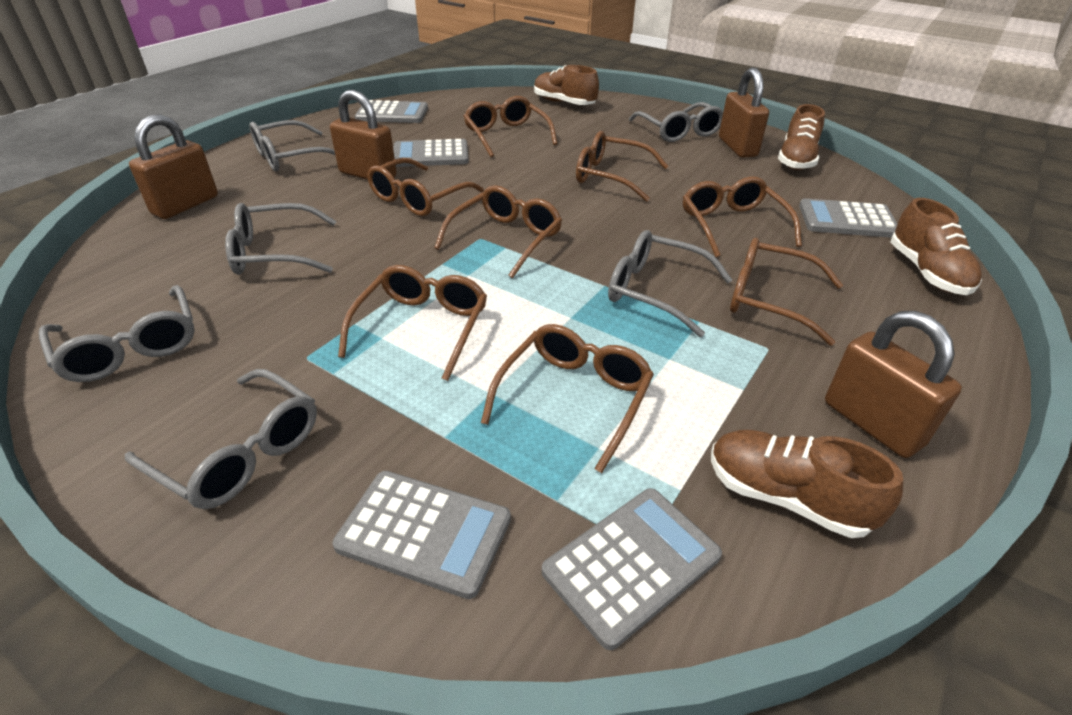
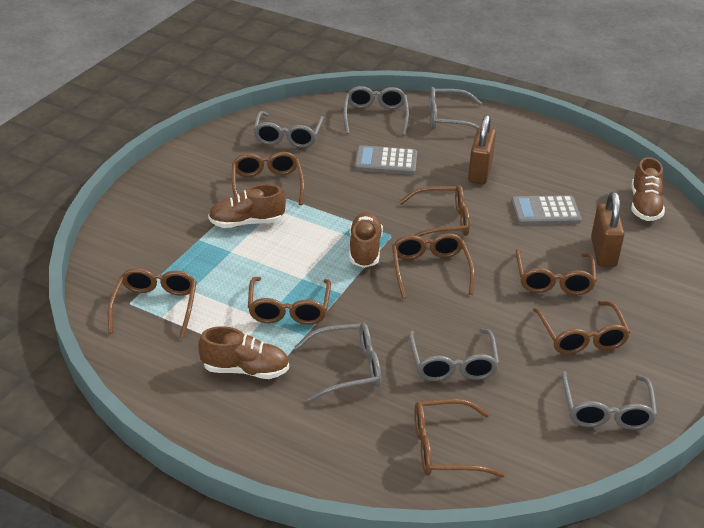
brown padlock: [129,114,218,219] [330,90,397,180] [719,68,769,158] [825,311,962,458] = 4 -> [468,115,496,184] [591,192,625,267] = 2
grey calculator: [333,471,511,599] [355,100,428,123] [393,139,469,167] [542,488,722,650] [799,198,897,238] = 5 -> [354,145,417,175] [511,195,582,225] = 2

